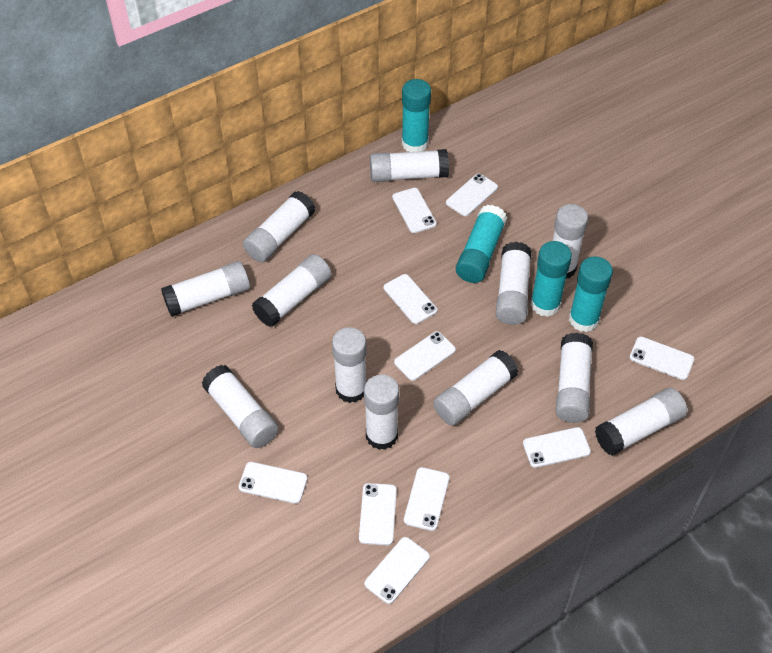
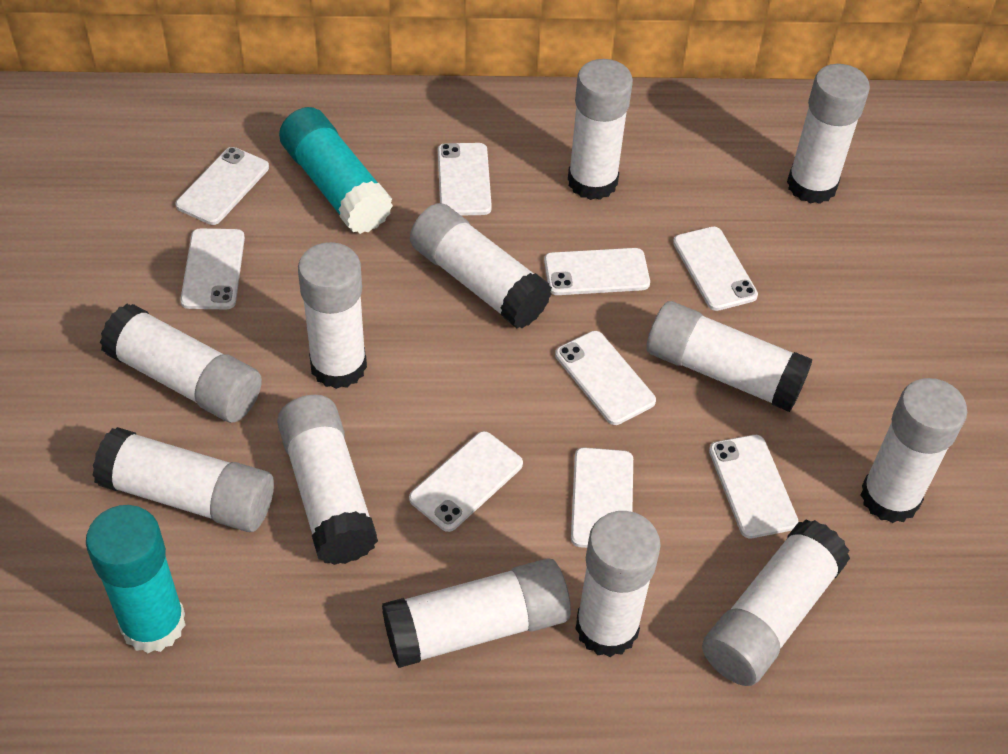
turquoise glue stick: [402,79,431,152] [456,205,507,283] [531,241,572,317] [569,256,613,332] = 4 -> [86,505,186,653] [279,107,393,234] = 2
white phone: [239,462,307,504] [359,483,397,545] [365,537,430,604] [384,274,437,324] [392,188,437,233] [394,331,456,381] [404,467,449,531] [446,173,498,216] [523,427,591,468] [629,337,694,380] = 10 -> [176,147,269,225] [180,228,245,309] [409,431,523,532] [438,143,492,216] [544,248,650,295] [555,331,656,425] [571,447,633,548] [673,227,758,311] [709,435,799,538] = 9

